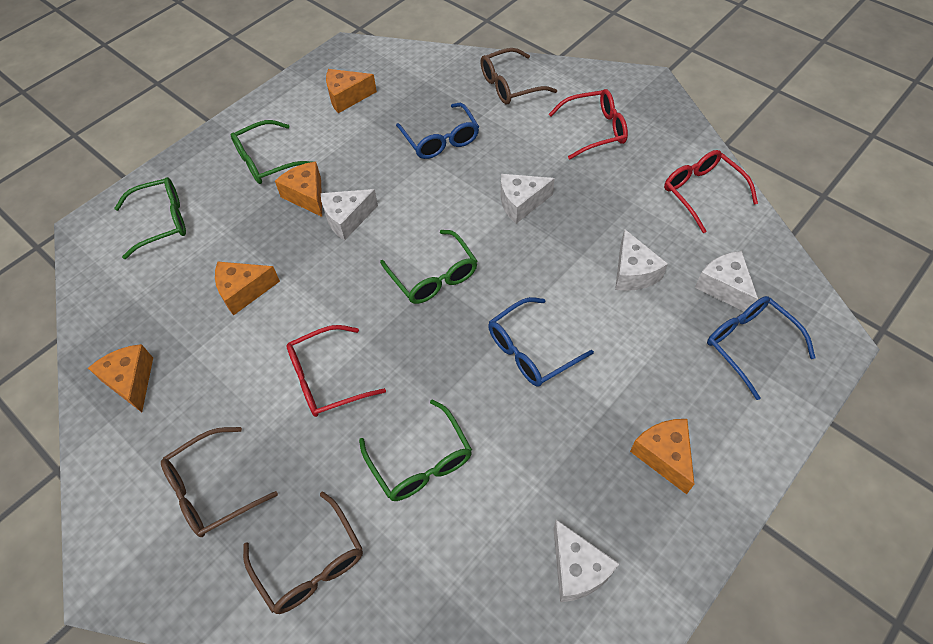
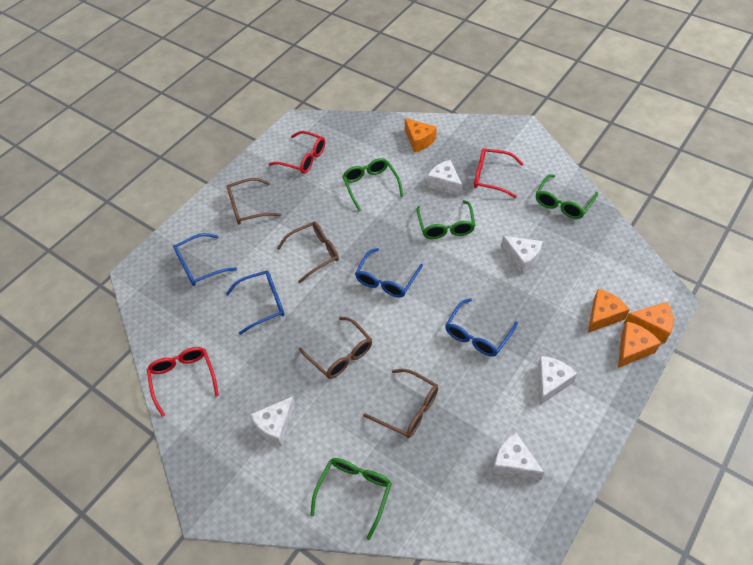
blue glasses: [396,103,479,159] [488,297,594,387] [707,296,815,400] = 3 -> [173,233,237,286] [226,270,284,335] [355,248,423,298] [445,298,518,357] = 4
brown glasses: [161,427,278,537] [243,492,363,614] [480,48,557,104] = 3 -> [226,178,281,225] [277,221,339,283] [299,317,372,379] [363,369,438,438] = 4
orange cheese: [88,344,153,412] [215,261,280,316] [275,161,322,217] [326,69,377,113] [630,419,694,494] = 5 -> [405,118,437,153] [588,289,630,333] [618,322,661,368] [624,302,673,344] = 4

